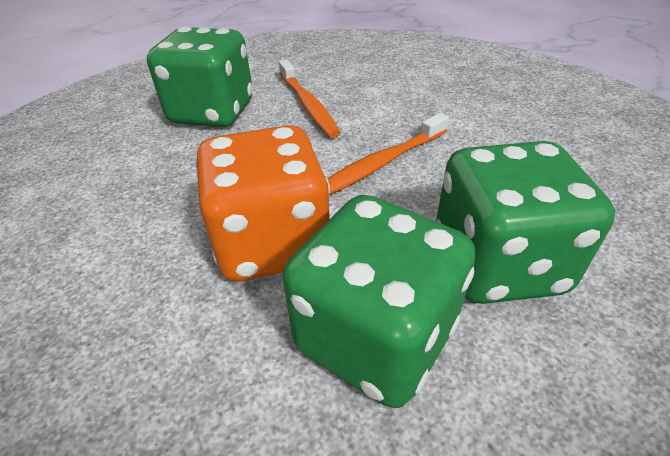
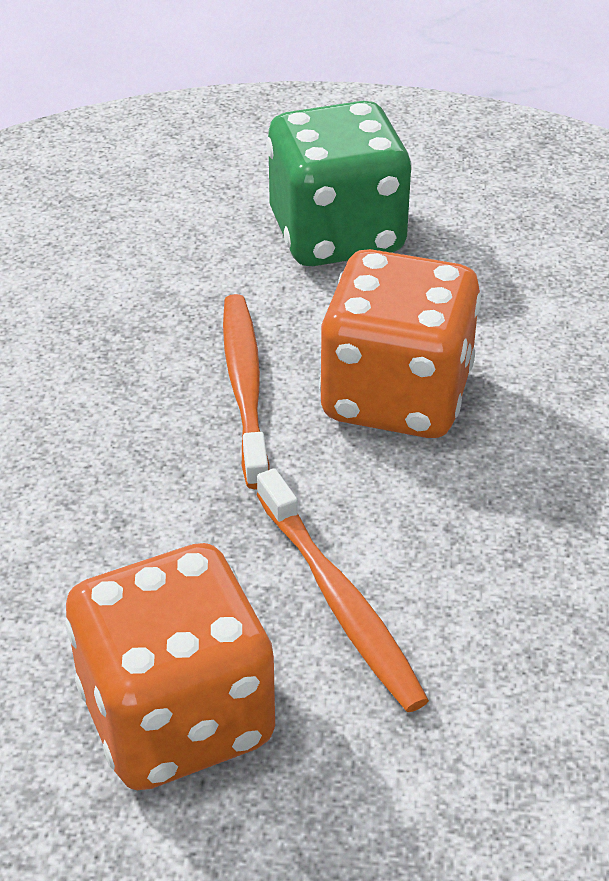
green dice: [147,27,253,127] [283,195,475,408] [436,141,615,304] = 3 -> [267,101,412,266] = 1
orange dice: [195,125,330,282] = 1 -> [65,543,275,790] [319,249,481,438] = 2

